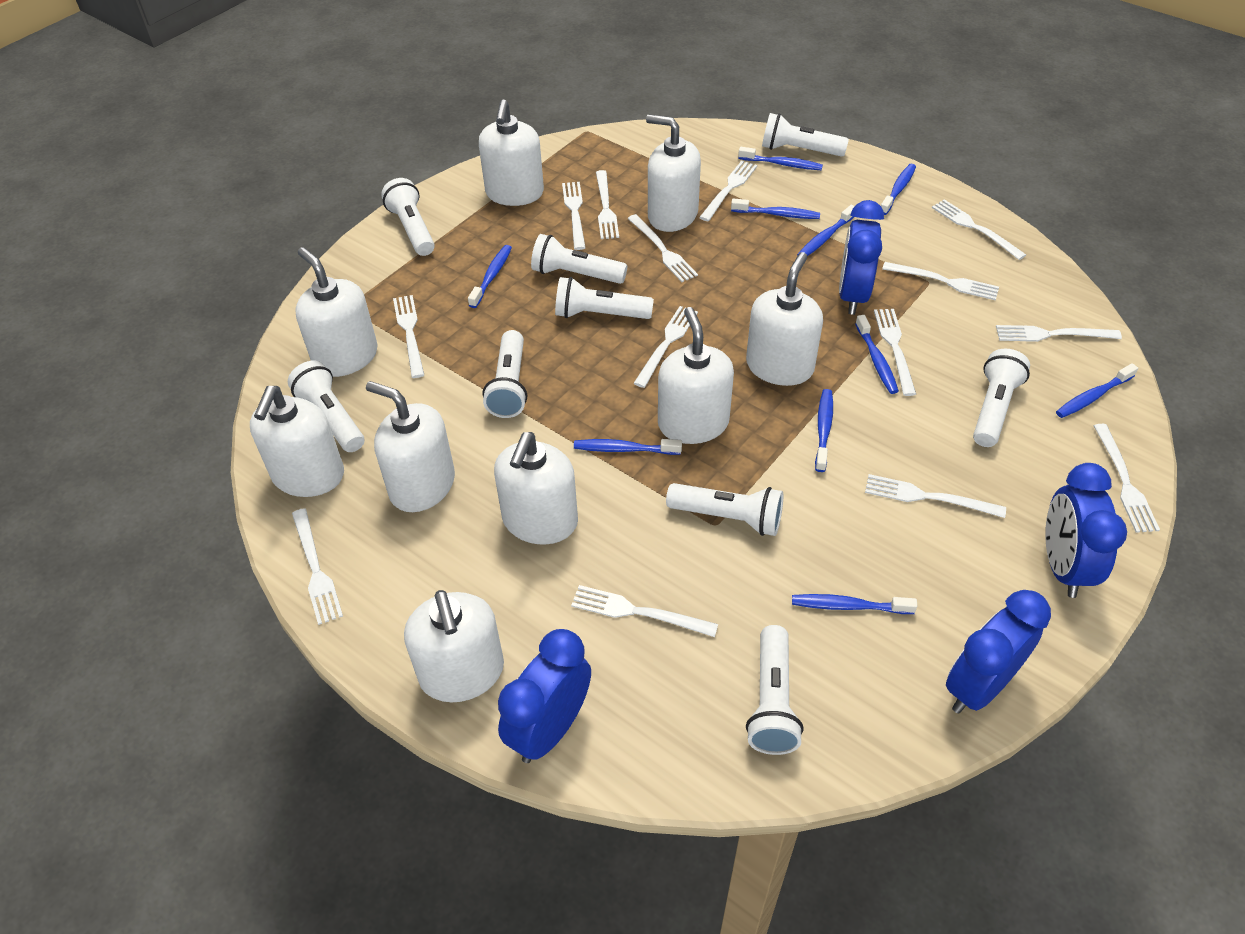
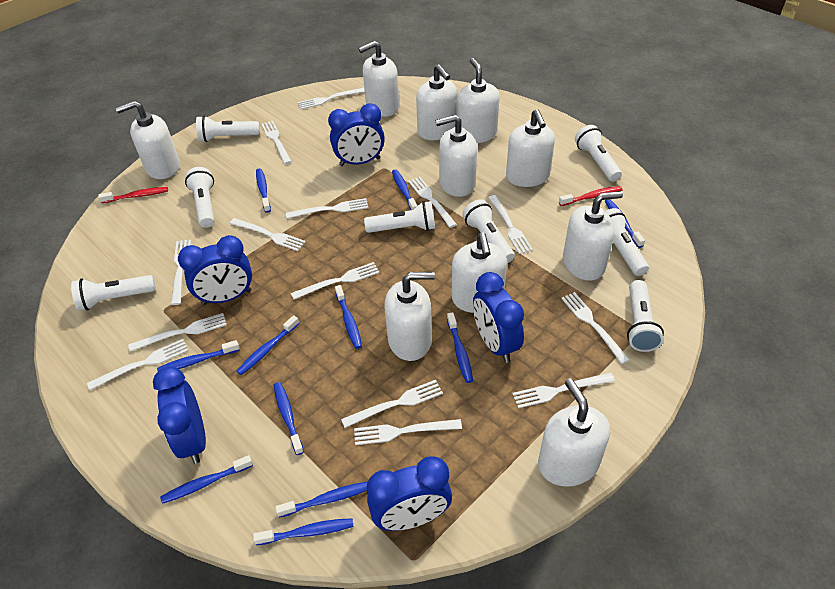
blue clock: [498,629,591,763] [839,200,884,315] [946,590,1051,714] [1045,463,1127,598] = 4 -> [153,367,206,464] [178,235,252,305] [328,103,385,166] [367,456,452,531] [473,272,524,363] = 5
blue toothbrush: [468,245,512,308] [574,439,682,455] [731,198,820,219] [738,147,823,170] [792,594,917,614] [797,205,855,256] [815,389,833,472] [855,315,899,394] [881,164,916,215] [1056,363,1138,418] = 10 -> [157,340,240,371] [160,455,253,504] [237,315,299,375] [253,518,353,545] [256,168,271,213] [274,382,304,455] [275,482,367,518] [335,285,362,349] [392,169,417,210] [447,312,473,383] [605,199,645,248] = 11
red toothbrush: none = 0 -> [98,187,168,203] [559,186,623,206] = 2
white flashlight: [288,361,364,452] [381,178,435,256] [483,330,527,418] [531,234,627,284] [555,277,654,319] [666,483,783,536] [746,625,803,755] [762,113,849,157] [973,349,1030,447] = 9 -> [71,275,156,311] [185,167,215,228] [196,116,260,142] [364,201,435,233] [463,199,515,263] [575,125,622,182] [605,208,649,276] [627,280,664,352] = 8
white soap dispenser: [250,386,344,497] [295,247,378,377] [366,381,455,512] [404,590,504,702] [479,100,544,206] [494,432,578,544] [646,114,701,232] [658,307,734,444] [746,252,823,386] = 9 -> [116,101,180,179] [358,41,399,117] [385,272,435,361] [416,64,457,140] [435,115,477,197] [452,232,507,313] [456,58,500,143] [506,109,555,187] [538,378,610,487] [563,191,623,281] = 10

